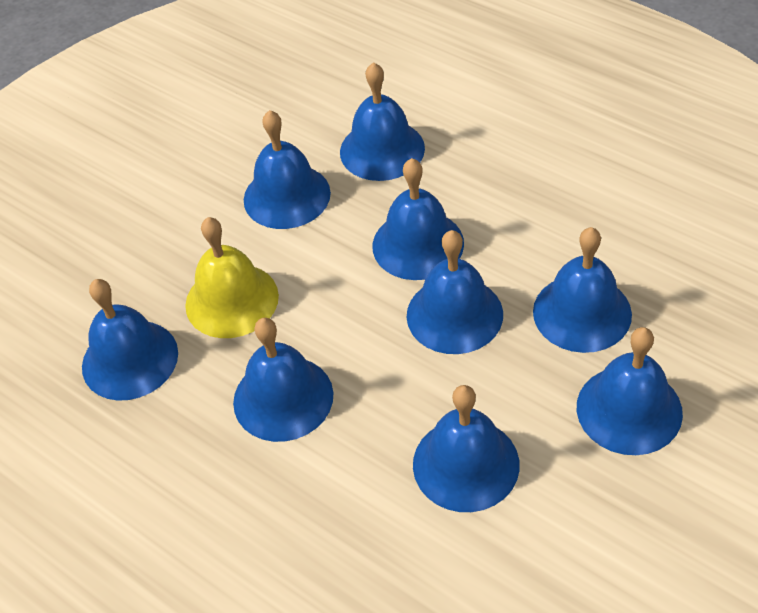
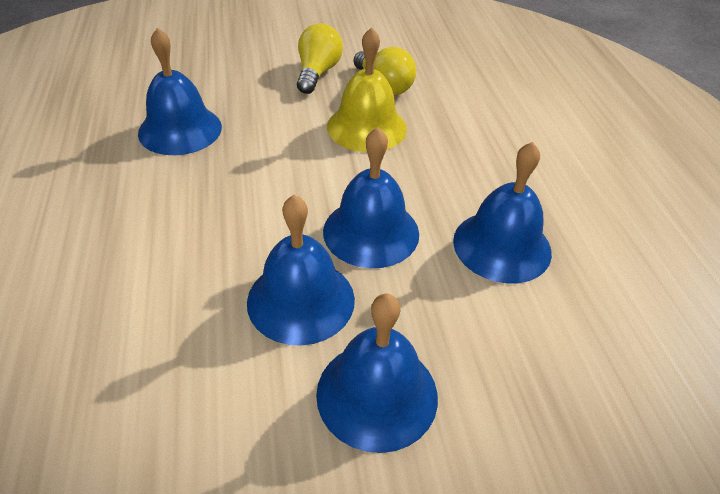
blue bell: [82,279,178,401] [233,318,333,442] [244,110,331,229] [340,62,425,181] [373,158,464,280] [407,230,503,354] [413,385,520,512] [533,227,632,353] [577,327,683,455] = 9 -> [138,28,222,155] [247,195,355,346] [316,294,438,453] [323,127,419,268] [453,142,552,283] = 5
yellow light bulb: none = 0 -> [297,23,343,94] [354,47,416,95] = 2

